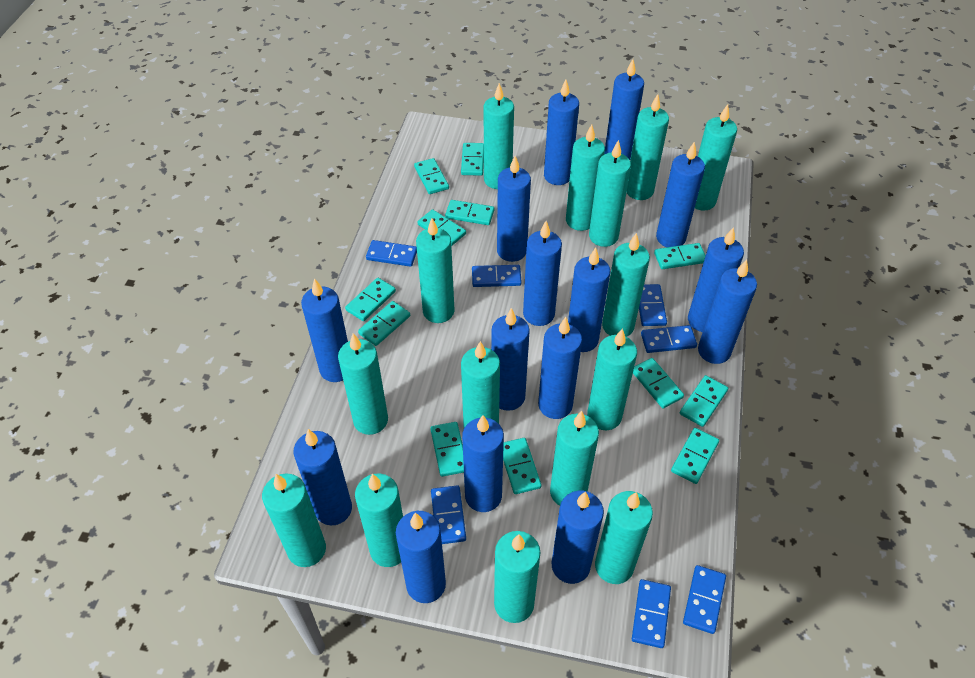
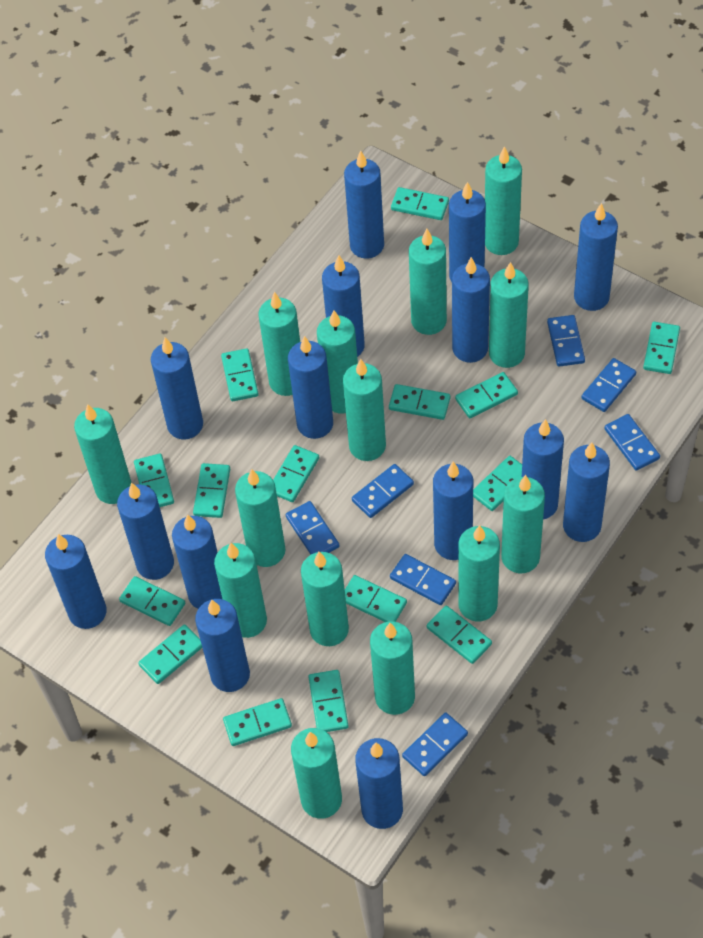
turquoise candle: [262,473,326,567] [338,333,388,435] [355,474,403,567] [416,218,455,323] [461,341,500,428] [484,83,514,189] [494,531,541,623] [550,411,599,506] [566,125,605,231] [587,328,637,430] [589,140,631,247] [595,491,653,584] [602,233,650,337] [627,94,669,200] [695,104,737,211] = 15 -> [74,404,132,504] [214,543,267,638] [235,469,286,567] [259,292,300,396] [291,728,342,819] [301,552,349,646] [317,310,358,414] [343,359,386,461] [370,621,415,715] [409,229,447,335] [458,525,500,622] [485,146,522,255] [489,262,529,368] [501,475,545,573] = 14
turquoise domino: [345,278,396,321] [358,301,410,346] [414,158,449,194] [418,209,466,246] [430,422,464,477] [445,200,494,225] [461,143,484,176] [503,438,541,494] [633,358,684,408] [654,243,706,269] [671,428,719,484] [680,375,728,427] = 12 -> [119,576,185,626] [134,454,174,507] [138,624,202,684] [193,463,230,518] [221,348,259,401] [223,698,292,746] [273,445,319,502] [308,670,349,732] [345,575,407,622] [389,384,450,420] [391,187,449,220] [427,605,492,664] [455,372,518,418] [473,456,522,511] [643,322,680,374] = 15

